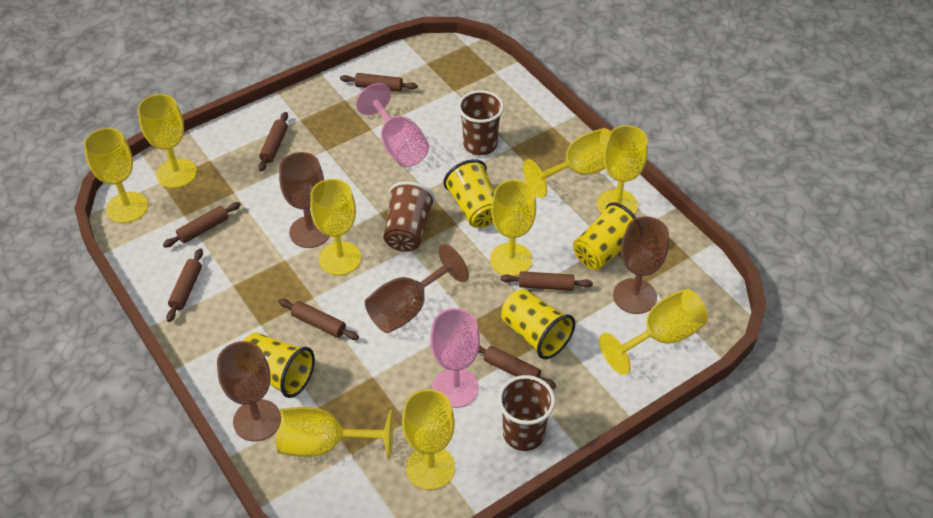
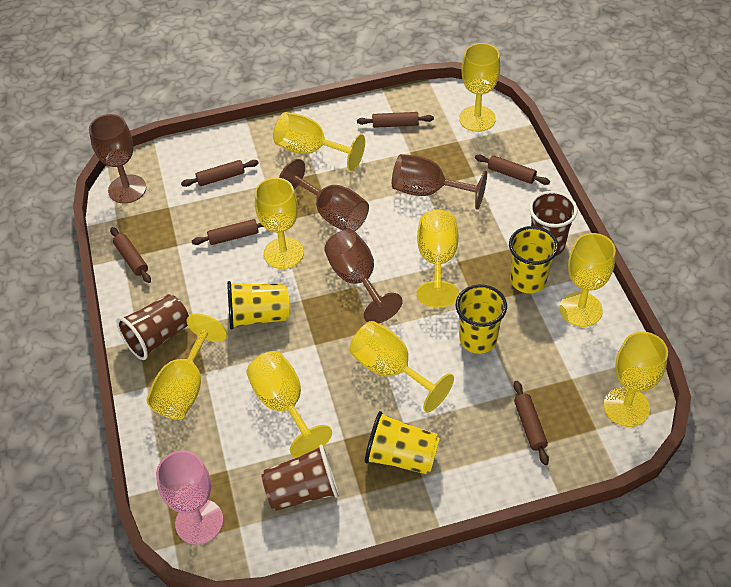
brown rolling pin: [163,202,241,248] [166,248,203,322] [258,112,288,171] [278,299,359,340] [340,73,418,92] [478,346,556,388] [501,271,593,291] = 7 -> [110,227,151,283] [181,160,259,187] [192,219,263,245] [357,112,434,128] [475,155,550,185] [514,381,549,465] = 6
pink goblet: [356,83,429,167] [430,308,480,408] = 2 -> [156,450,223,545] = 1

